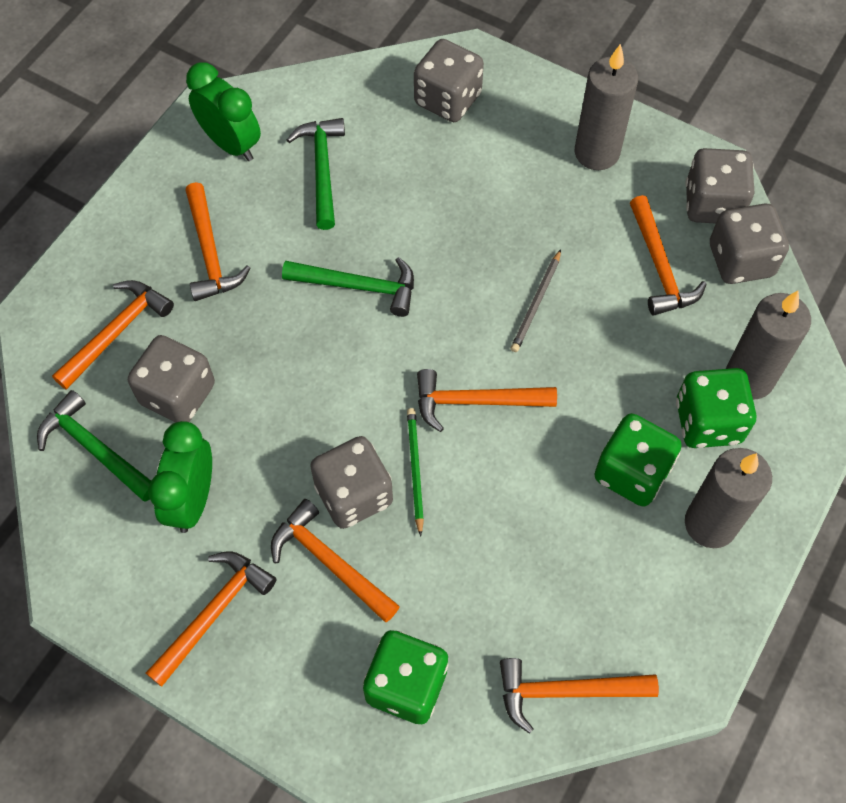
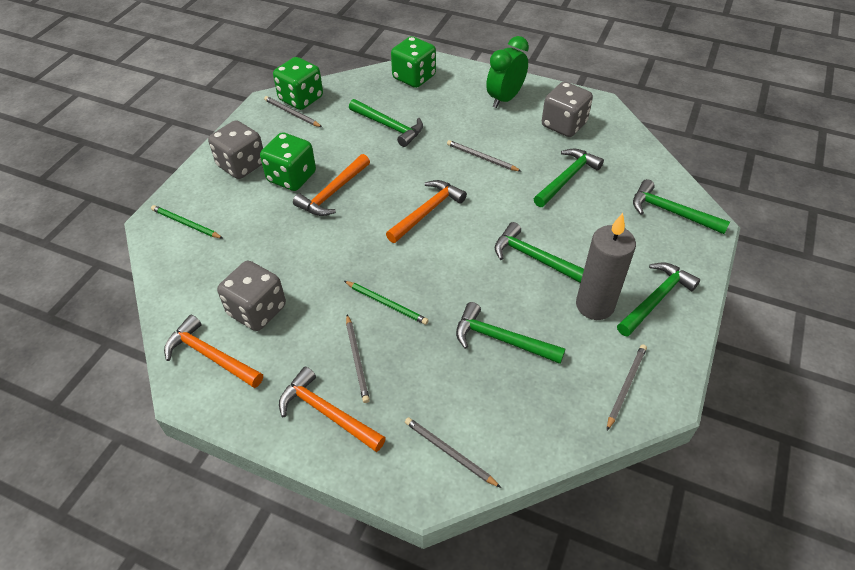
green clock: [148,421,212,533] [186,62,261,161] = 2 -> [486,36,529,108] = 1
green hammer: [37,390,151,502] [282,257,414,317] [287,118,345,230] = 3 -> [349,99,423,147] [456,302,565,364] [495,222,584,283] [534,149,604,207] [617,262,700,337] [633,179,730,234] = 6
green pencil: [407,408,424,537] = 1 -> [151,205,223,239] [344,281,429,325] = 2
grey candle: [575,44,638,170] [685,448,772,548] [726,291,811,400] = 3 -> [576,213,636,320] = 1
grey dice: [128,335,215,422] [310,436,393,529] [414,39,484,122] [685,148,754,223] [710,203,789,284] = 5 -> [208,120,263,179] [217,261,286,331] [542,82,593,137] = 3
grey pencil: [511,249,561,352] = 1 -> [264,96,322,127] [346,315,370,403] [405,417,501,488] [447,140,521,171] [607,344,647,430] = 5
orange hammer: [52,280,174,390] [146,551,277,687] [185,182,250,301] [271,499,400,622] [417,369,557,432] [500,658,659,734] [630,195,707,316] = 7 -> [164,315,263,388] [279,367,386,452] [293,154,370,216] [386,180,467,243] = 4

